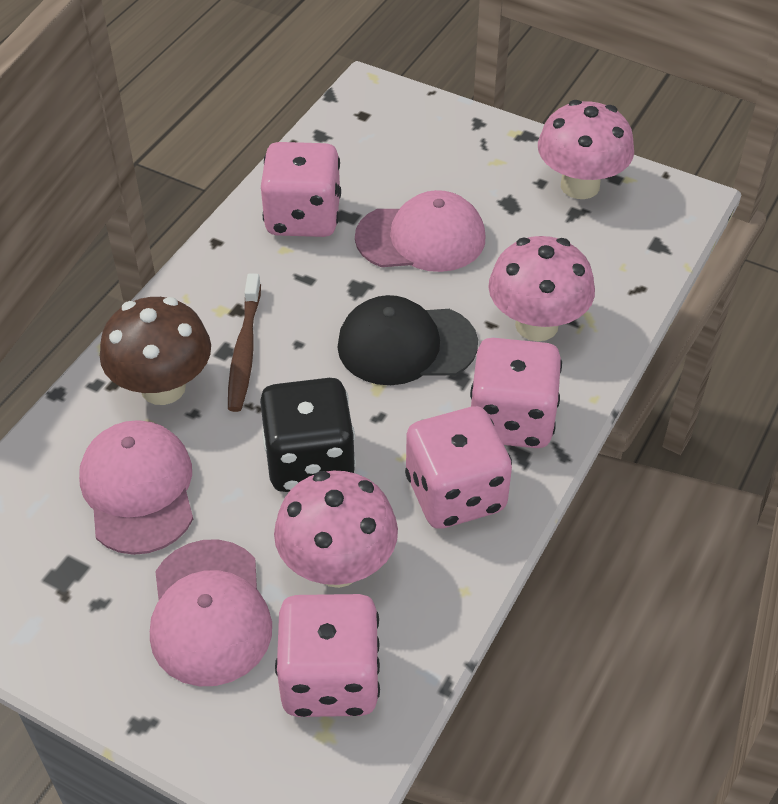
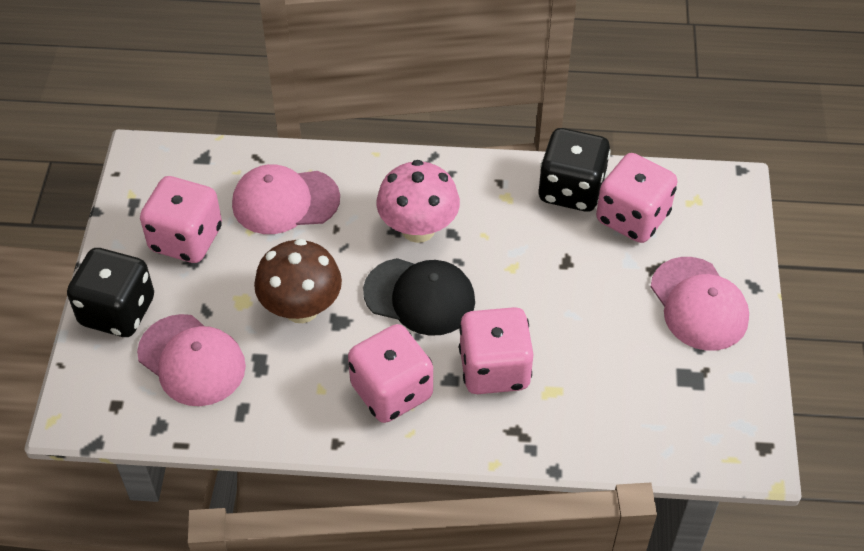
black dice: [260,378,356,492] = 1 -> [67,248,154,337] [539,128,611,212] = 2
brown toothbrush: [228,273,261,412] = 1 -> none = 0
pink mushroom: [274,471,398,588] [488,236,595,341] [538,100,634,199] = 3 -> [376,160,460,243] = 1

